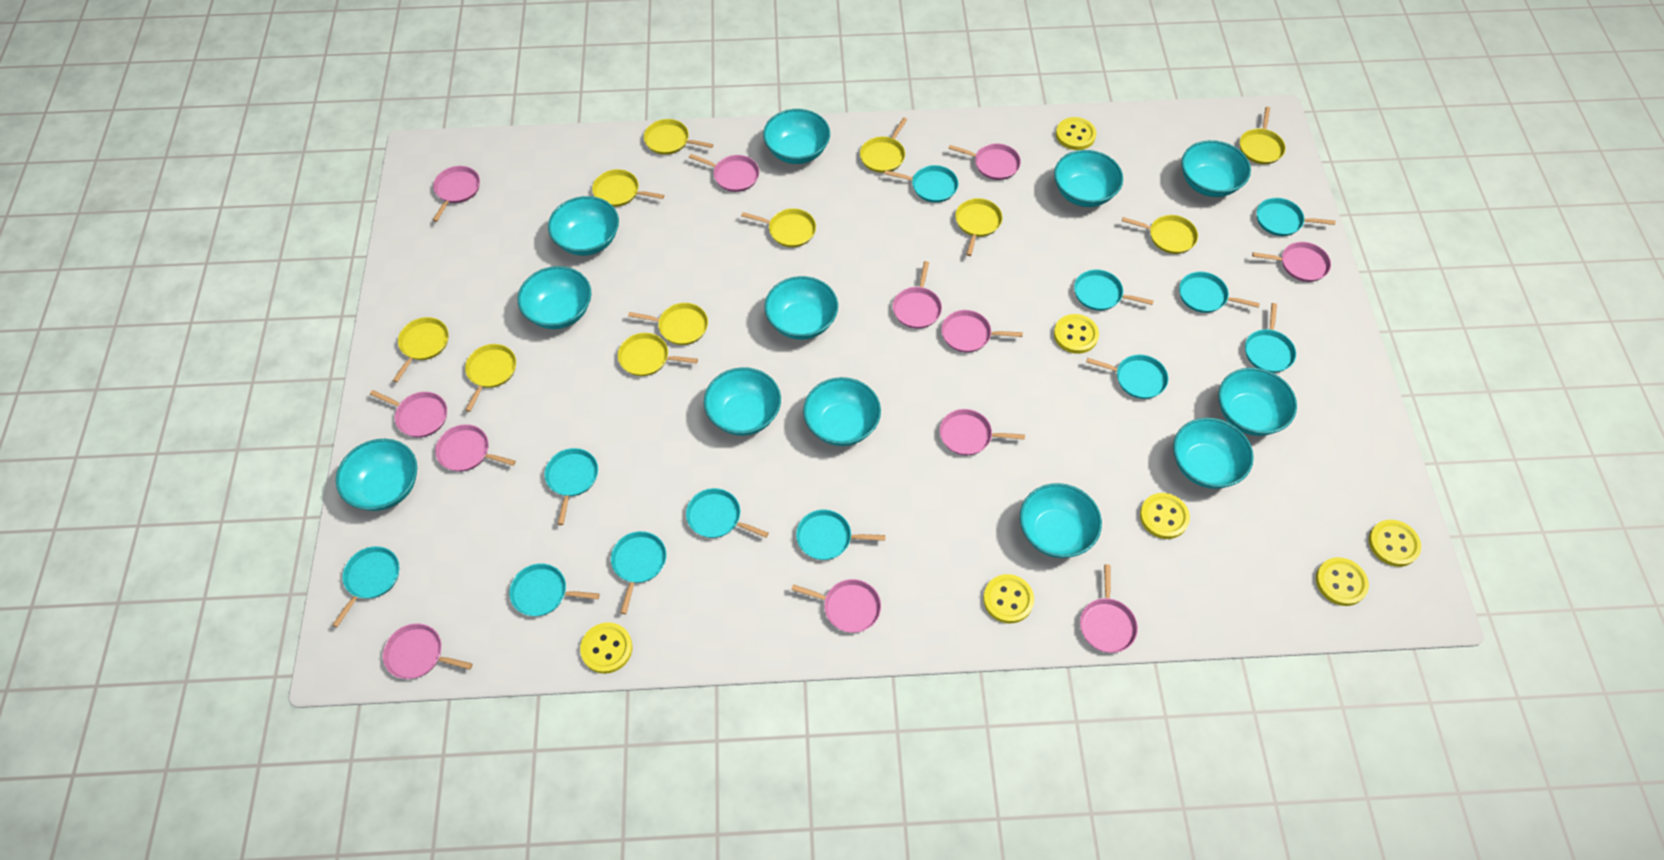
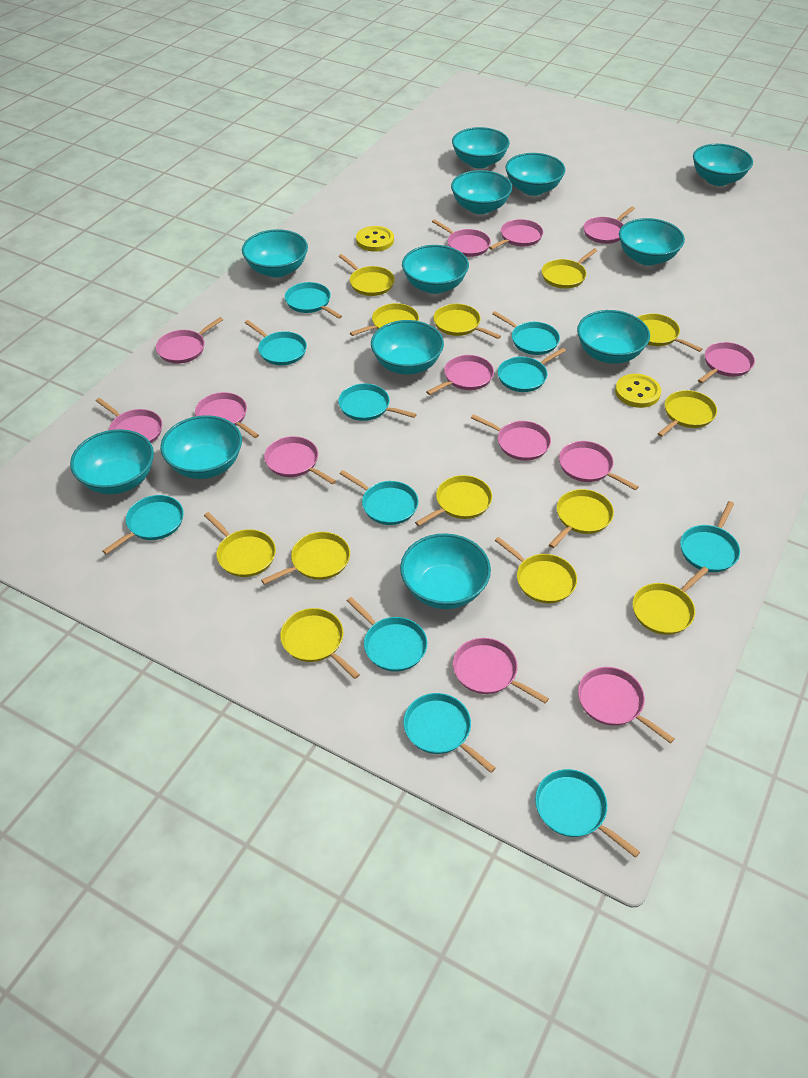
pink pan: [370,390,447,437] [383,623,473,679] [433,166,480,222] [435,424,516,472] [689,154,759,192] [791,579,881,633] [893,261,942,329] [940,409,1025,456] [941,310,1023,353] [948,143,1021,180] [1080,564,1138,653] [1252,242,1331,282] = 12 -> [96,398,163,443] [156,317,223,364] [195,392,259,438] [264,436,336,484] [426,355,494,395] [432,219,491,257] [453,638,549,704] [471,414,551,461] [489,219,543,250] [559,441,639,490] [578,667,675,744] [583,206,635,244] [698,342,755,383] = 13
turquoise pan: [332,546,399,627] [509,563,600,616] [544,448,598,525] [611,531,667,614] [686,488,769,538] [796,510,885,560] [885,165,958,203] [1074,269,1153,311] [1086,354,1168,399] [1179,272,1260,313] [1245,303,1296,373] [1257,198,1335,236] = 12 -> [103,495,184,555] [245,320,307,365] [285,282,342,319] [338,383,417,421] [340,470,418,525] [347,597,427,672] [403,693,496,773] [492,311,560,355] [498,348,566,392] [535,769,640,858] [680,501,740,572] = 11
yellow button: [580,622,632,674] [983,574,1034,623] [1054,314,1099,354] [1056,117,1096,150] [1140,493,1190,539] [1316,557,1369,606] [1369,520,1421,567] = 7 -> [356,226,394,252] [615,374,661,408] = 2
yellow pan: [393,317,449,382] [465,344,516,412] [592,169,664,207] [618,333,698,376] [628,303,708,345] [644,119,714,155] [741,208,816,247] [860,117,907,173] [955,198,1002,256] [1122,215,1198,254] [1240,107,1286,164] = 11 -> [204,512,276,577] [261,532,350,585] [280,608,360,679] [339,254,395,296] [350,303,419,336] [415,475,492,526] [433,304,501,339] [495,537,577,603] [542,249,597,289] [549,489,614,548] [633,567,709,635] [638,313,702,352] [658,390,717,437] = 13

